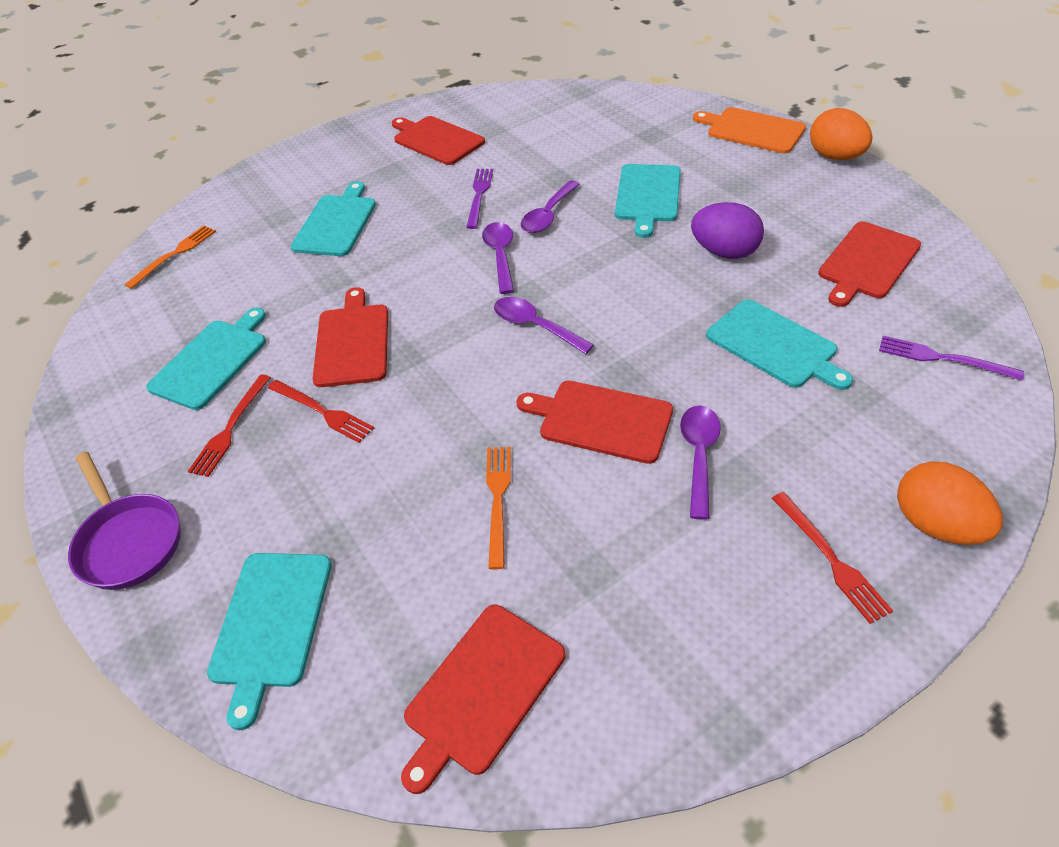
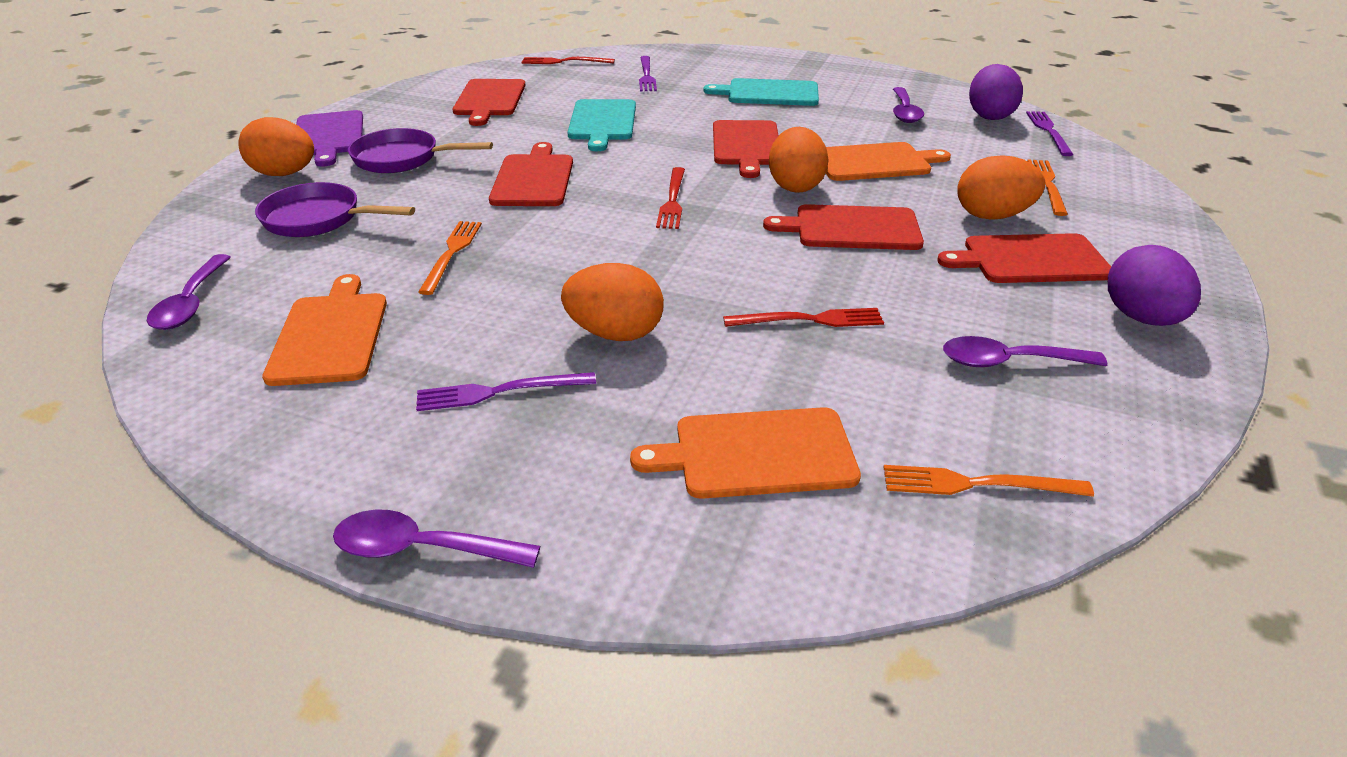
orange cutting board: [693,107,806,154] = 1 -> [262,274,387,386] [630,407,861,499] [826,142,951,181] = 3
orange egg: [810,108,872,160] [897,461,1003,545] = 2 -> [238,117,314,176] [561,263,664,341] [769,127,829,193] [957,155,1045,220] = 4
orange fork: [125,225,216,289] [486,447,511,569] = 2 -> [418,221,482,295] [883,465,1094,497] [1027,159,1068,216] = 3
purple cutting board: none = 0 -> [296,110,363,167] = 1
purple egg: [691,202,764,259] = 1 -> [969,64,1023,120] [1108,245,1201,326] = 2
purple fork: [466,169,493,229] [879,336,1024,381] = 2 -> [416,372,596,411] [639,56,657,91] [1026,111,1073,156] = 3
purple pan: [68,452,181,590] = 1 -> [255,182,415,237] [348,128,493,173] = 2
turquoise cutting board: [146,308,266,410] [207,553,332,730] [291,181,376,256] [615,164,681,238] [706,299,853,390] = 5 -> [567,99,636,151] [703,78,819,106] = 2

